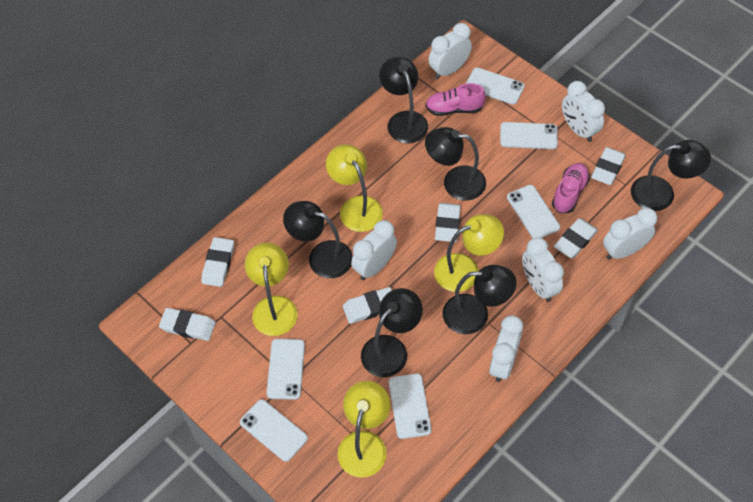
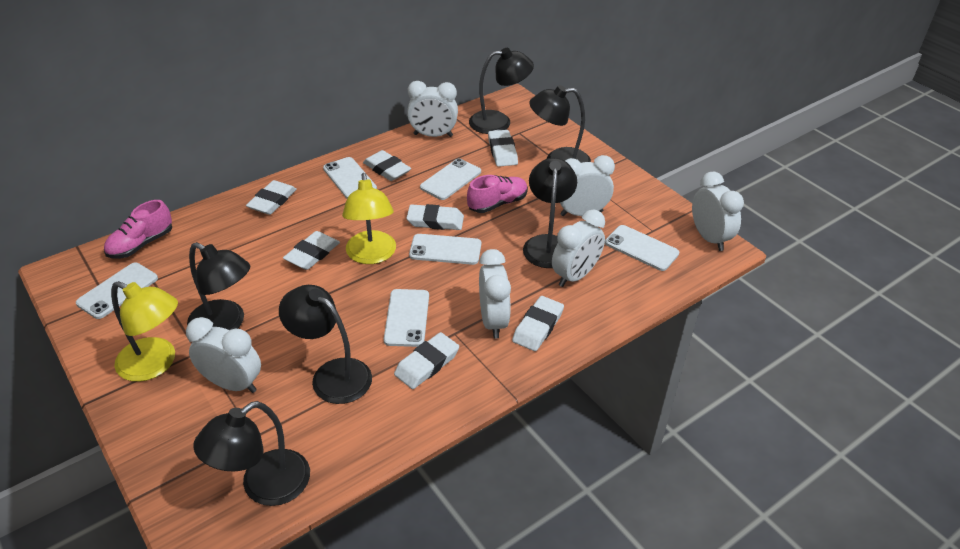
white eraser: [159,308,216,341] [201,237,234,287] [343,287,392,324] [435,203,461,242] [554,218,598,258] [591,147,626,185] = 6 -> [246,180,297,215] [283,231,340,270] [363,150,411,181] [394,332,459,389] [407,204,464,230] [488,130,518,167] [512,296,564,351] = 7
yellow lamp: [245,243,298,336] [326,144,383,232] [338,381,391,478] [434,214,504,292] = 4 -> [111,281,178,382] [342,173,396,264] = 2

